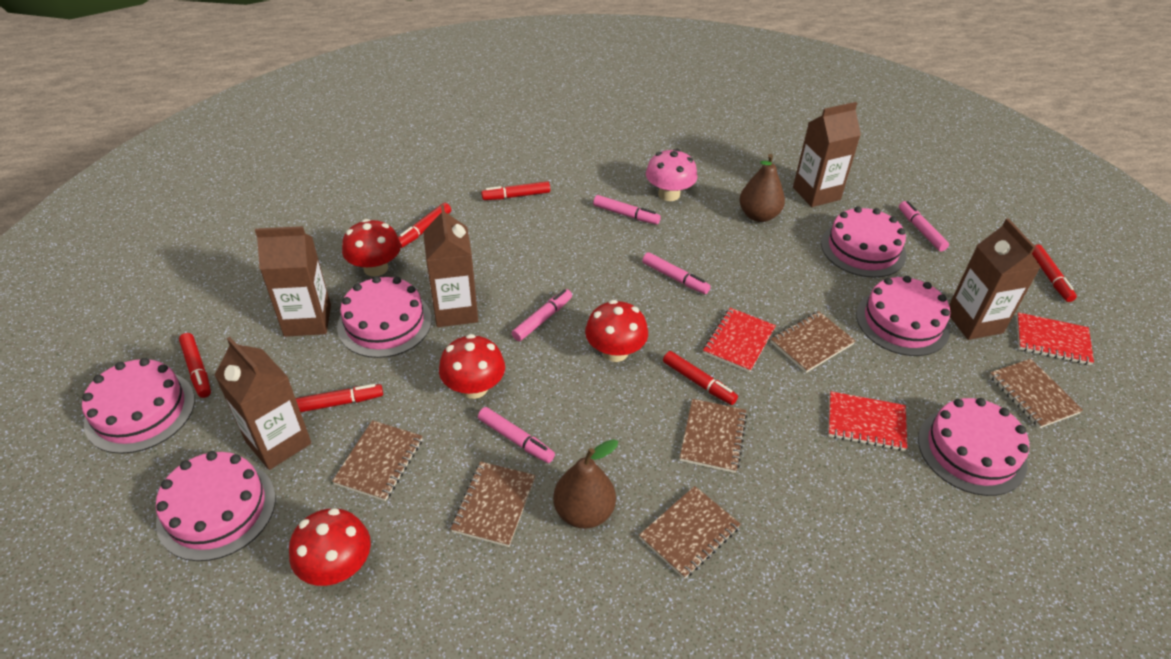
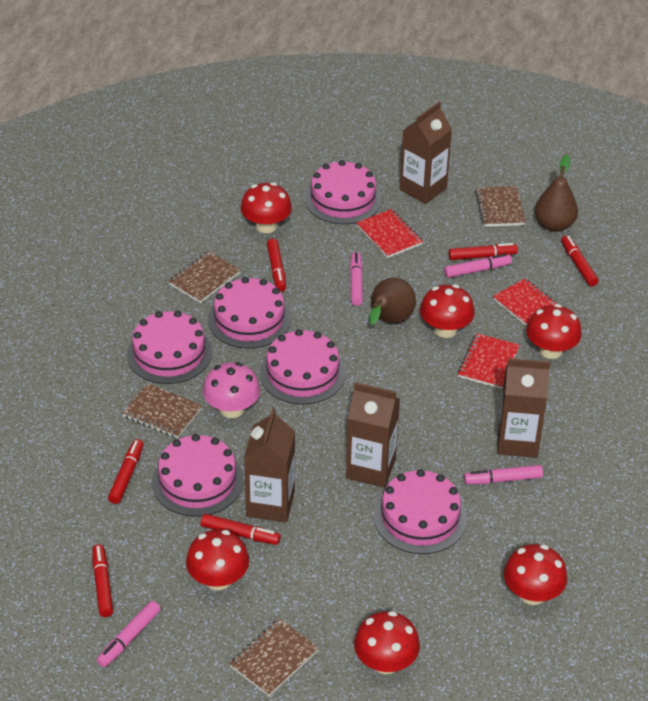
brown carton: [215,337,311,470] [255,226,331,337] [423,205,478,327] [793,102,861,207] [949,218,1041,340] = 5 -> [244,408,295,523] [346,382,400,488] [399,102,452,204] [497,358,551,458] = 4
brown notebook: [332,420,423,501] [451,461,536,547] [639,486,741,579] [680,399,747,473] [770,311,856,373] [989,359,1083,428] = 6 -> [123,383,202,439] [168,251,241,303] [229,619,319,696] [475,186,526,227] = 4
pink marker: [478,407,555,463] [512,289,572,341] [593,195,661,224] [642,252,711,294] [899,201,949,251] = 5 -> [97,601,160,667] [350,252,363,306] [444,253,512,278] [464,465,543,484] = 4
red mushroom: [289,508,371,586] [342,219,401,276] [439,334,505,399] [585,300,648,362] = 4 -> [186,530,249,590] [241,182,292,233] [354,611,420,674] [420,284,475,338] [504,544,567,605] [526,304,582,359] = 6

